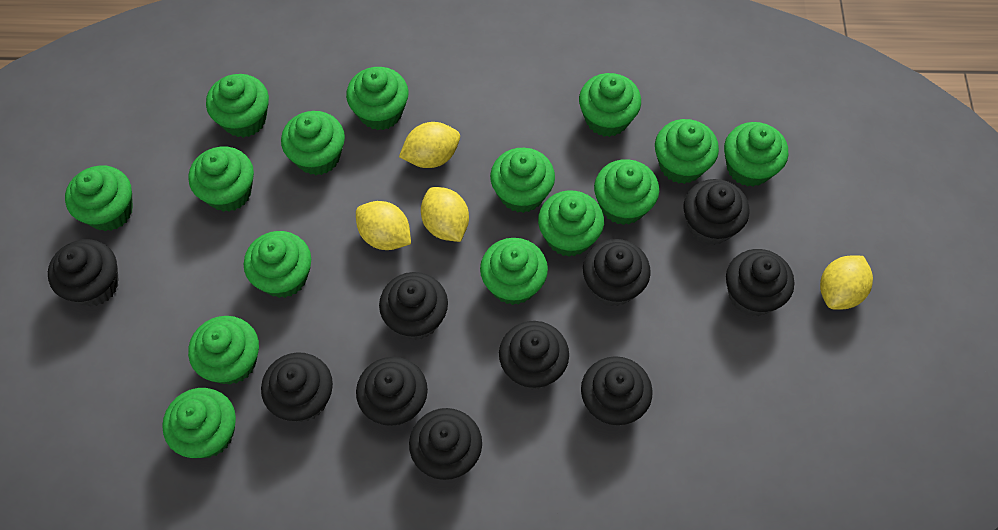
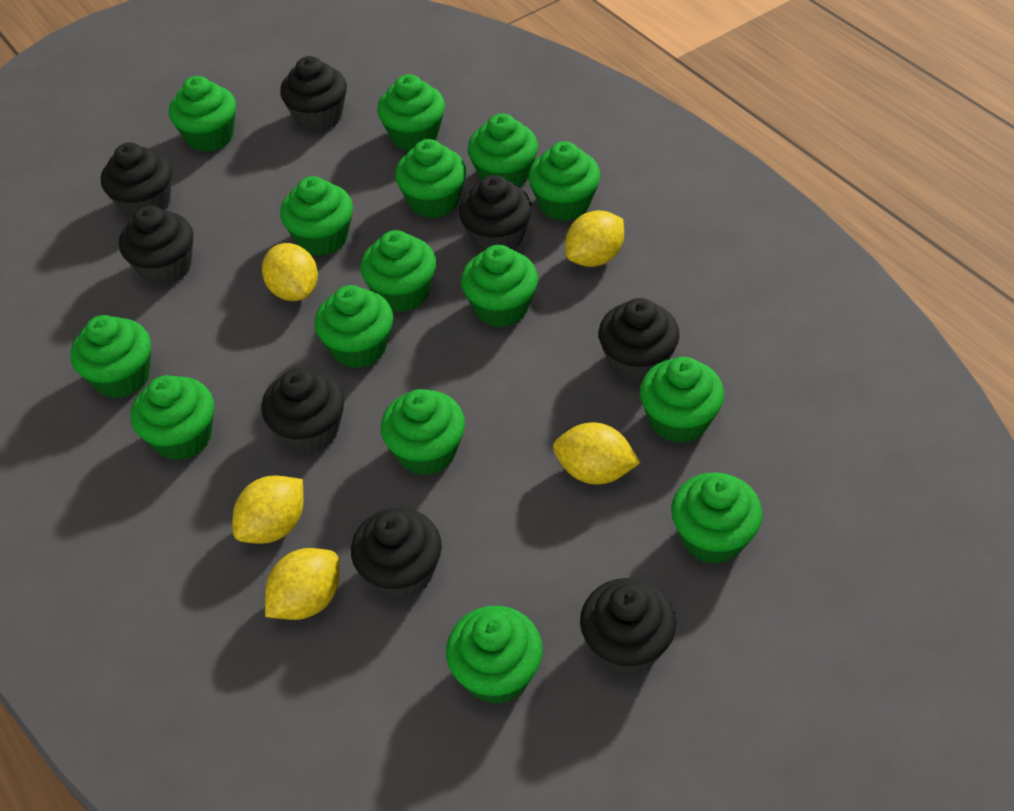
black cupcake: [48,239,119,307] [261,352,333,422] [356,357,428,426] [379,272,448,340] [409,408,482,480] [499,321,569,390] [581,356,653,426] [583,239,651,306] [683,179,749,245] [726,249,794,316] = 10 -> [101,143,172,219] [119,205,193,286] [261,368,345,454] [280,56,347,132] [351,508,442,600] [458,175,532,251] [580,578,676,676] [598,298,680,383] = 8
yellow lemon: [356,201,411,250] [399,122,460,168] [421,187,469,242] [820,256,873,310] = 4 -> [233,476,303,544] [262,243,318,301] [265,548,339,620] [553,422,640,484] [565,210,624,267] = 5

